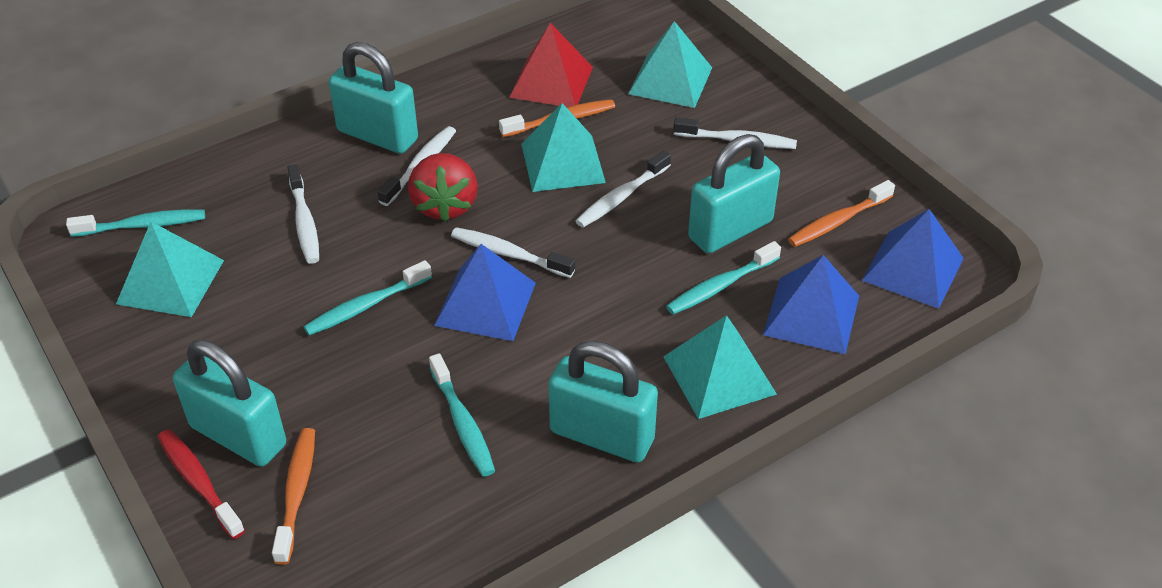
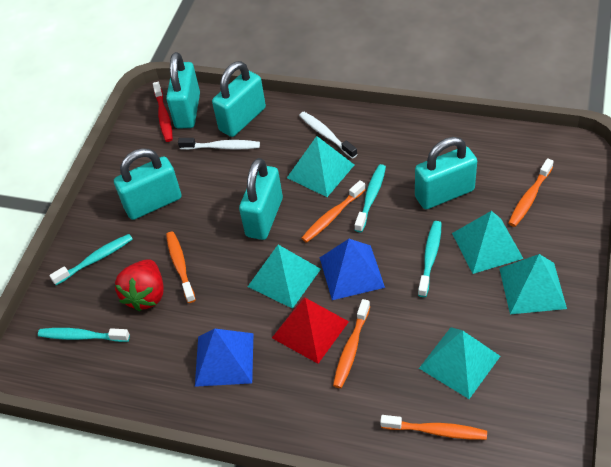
blue pyramid: [434,244,536,341] [763,255,859,354] [862,209,964,309] = 3 -> [195,328,254,387] [320,239,385,300] = 2
orange toothbrush: [272,428,315,565] [499,99,615,137] [788,180,895,247] = 3 -> [166,232,196,303] [301,180,366,243] [333,299,370,388] [380,415,487,440] [508,158,554,227] = 5
turquoise padlock: [173,340,286,467] [329,42,418,154] [549,340,658,462] [688,134,780,253] = 4 -> [114,148,182,220] [166,52,200,129] [212,61,266,137] [239,158,283,240] [415,137,477,209] = 5
turquoise pyramid: [116,222,224,317] [521,103,606,192] [628,21,712,108] [663,315,777,419] = 4 -> [248,245,321,309] [287,136,354,197] [419,327,500,399] [452,211,524,274] [499,254,567,314] = 5
white toothbrush: [287,164,319,264] [378,126,456,206] [451,227,575,278] [576,150,671,228] [673,117,797,149] = 5 -> [178,138,260,150] [299,112,357,159] = 2

